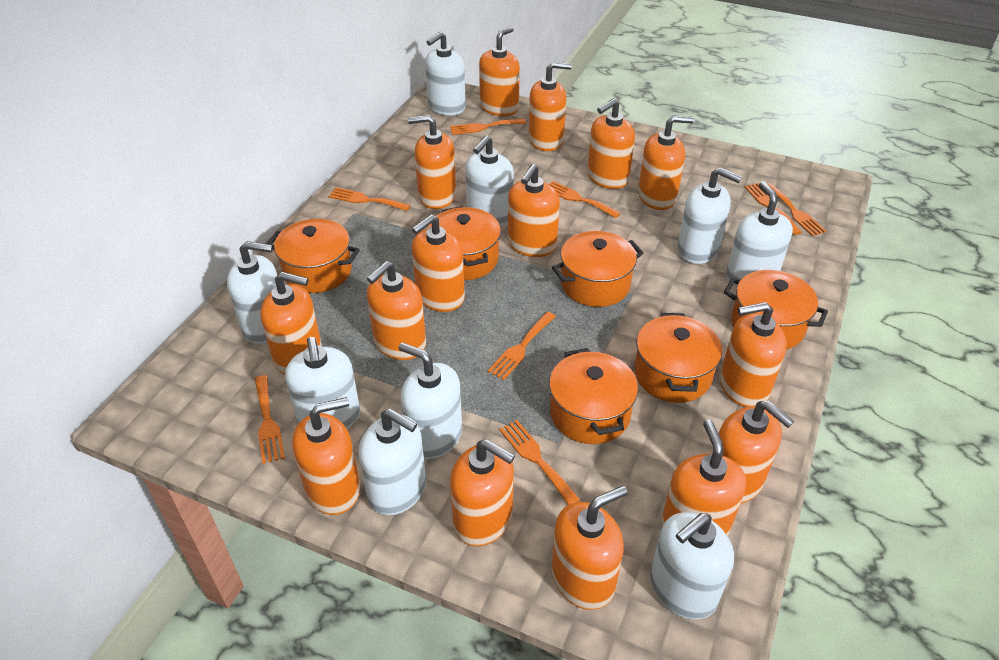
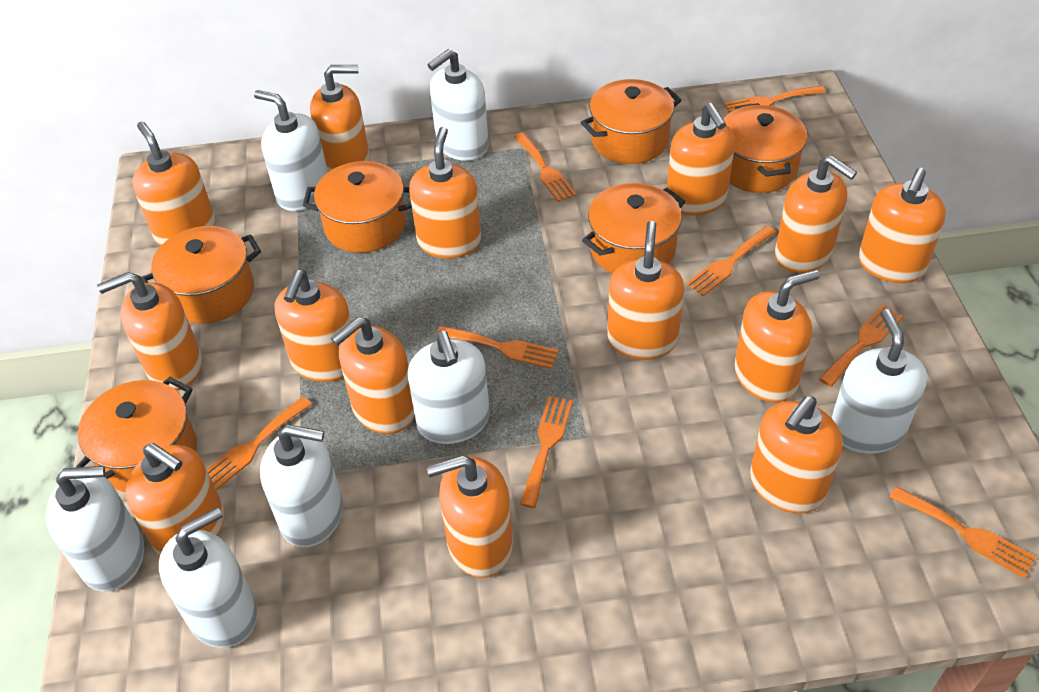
orange soap dispenser: [260,272,322,375] [292,397,360,515] [367,261,426,360] [408,115,456,209] [412,214,465,312] [450,439,515,546] [479,26,520,116] [508,164,560,257] [528,62,572,151] [551,486,627,610] [587,99,635,189] [638,115,694,210] [661,420,746,536] [712,400,794,504] [720,302,787,407] = 15 -> [97,272,202,390] [125,443,225,556] [132,121,216,246] [274,270,352,382] [310,65,370,172] [331,317,415,434] [409,127,481,258] [427,455,513,578] [607,221,684,359] [667,103,735,215] [734,269,820,402] [750,396,843,513] [775,155,857,273] [858,168,946,283] = 14
white soap dispenser: [227,241,277,344] [285,337,360,429] [359,408,426,515] [399,342,462,459] [425,31,466,116] [465,135,514,226] [650,512,734,619] [677,167,742,264] [726,181,793,287] = 9 -> [46,466,144,592] [159,507,258,648] [254,90,328,211] [260,425,343,547] [407,331,490,444] [427,49,489,161] [831,309,927,454] = 7

